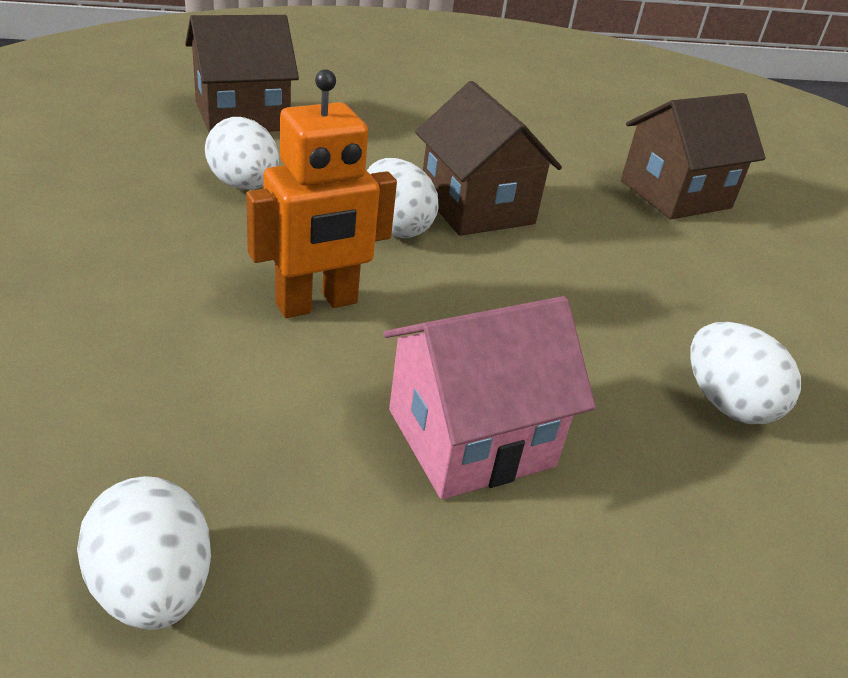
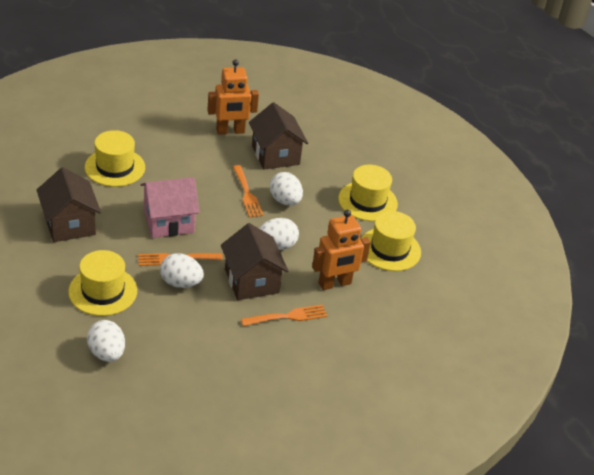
orange fork: none = 0 -> [138,253,223,266] [233,165,264,218] [241,304,327,326] = 3
orange robot: [246,69,397,318] = 1 -> [207,59,259,135] [312,210,371,290] = 2
yellow hat: none = 0 -> [68,250,137,316] [85,130,145,187] [338,165,398,221] [361,211,421,271] = 4

